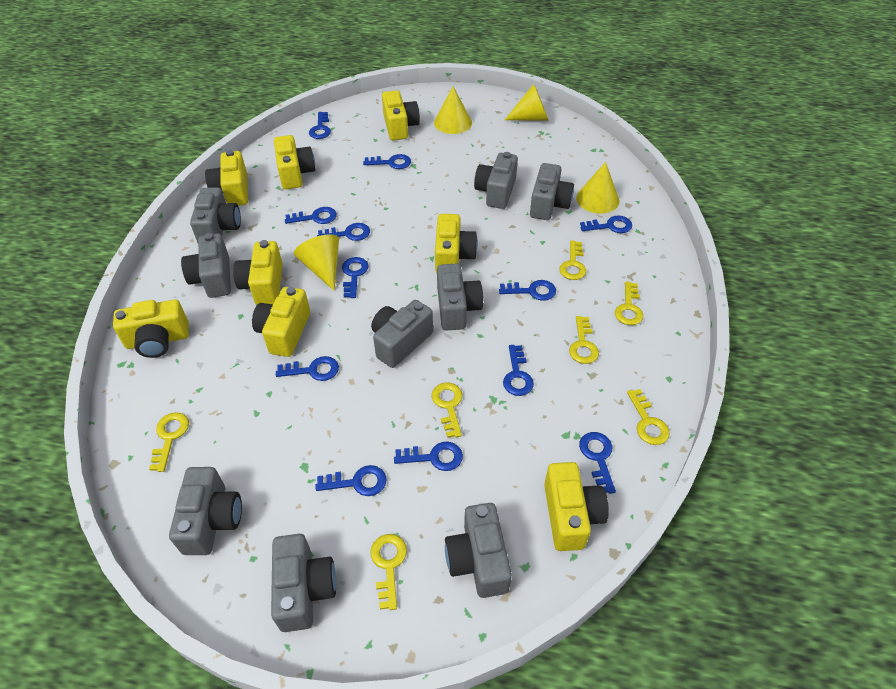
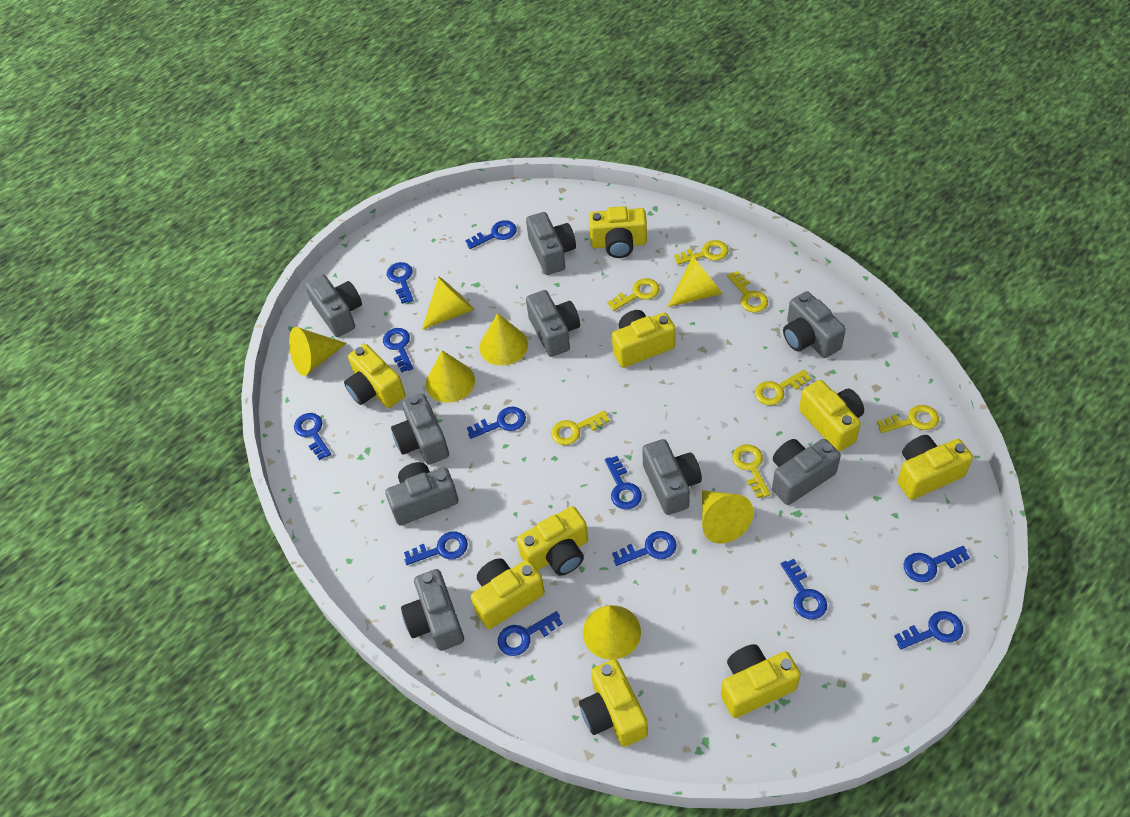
yellow camera: [113,299,189,358] [205,150,248,206] [233,240,283,305] [252,287,310,357] [274,135,315,189] [382,90,420,140] [435,214,478,273] [544,462,609,551] = 8 -> [344,344,405,408] [471,558,545,629] [517,506,588,576] [579,659,648,747] [589,206,647,258] [612,310,676,368] [721,644,801,718] [799,380,864,452] [897,435,973,500] = 9
yellow cone: [294,234,339,291] [434,87,472,134] [505,84,549,121] [576,162,619,213] = 4 -> [289,327,347,376] [422,277,474,330] [426,350,475,403] [479,313,528,366] [583,605,641,660] [668,256,723,307] [702,490,754,544] = 7

